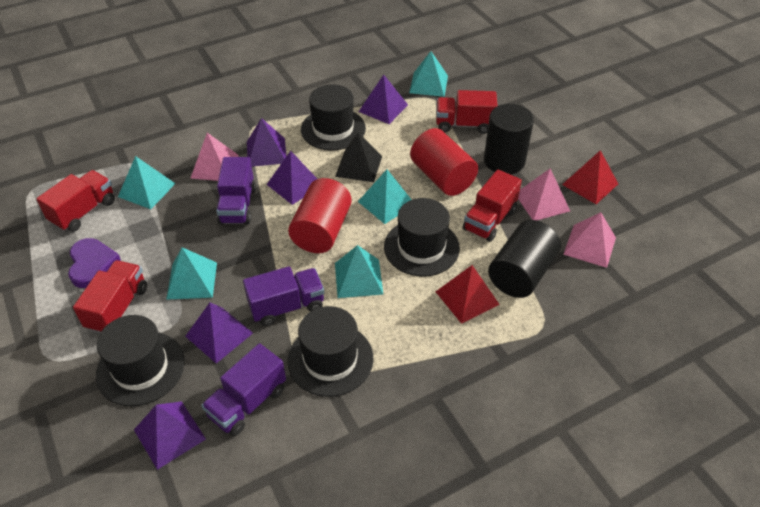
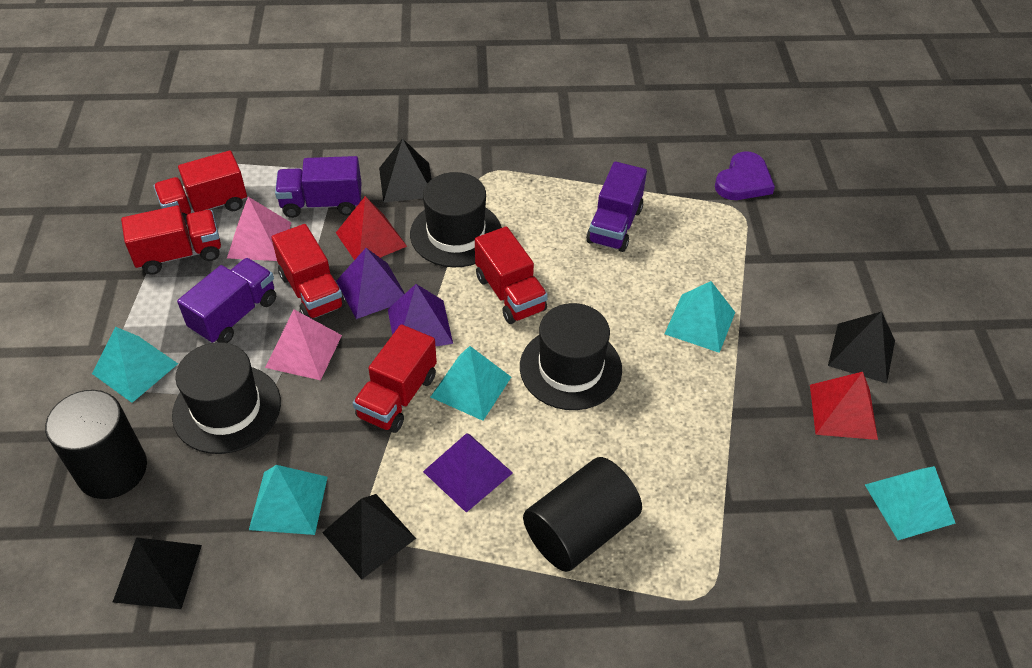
black hat: [96,315,185,406] [288,306,373,397] [301,84,366,151] [384,198,460,276] = 4 -> [172,342,281,454] [410,172,502,268] [520,303,622,410] = 3
black pyramid: [335,133,382,182] = 1 -> [113,537,202,609] [322,494,416,580] [379,138,432,203] [828,311,895,383] = 4
pink pyramid: [190,133,239,181] [518,168,570,220] [563,212,616,268] = 3 -> [227,197,291,261] [265,310,342,380] = 2
purple pyramid: [134,401,206,470] [185,302,253,363] [247,118,286,167] [266,151,317,205] [359,75,408,124] = 5 -> [336,248,405,319] [388,284,453,346] [423,433,513,513] = 3
red cylinder: [288,178,352,253] [410,128,478,196] = 2 -> none = 0
red truck: [36,170,115,232] [73,260,147,333] [436,90,498,134] [463,169,522,242] = 4 -> [121,205,221,275] [153,151,247,225] [271,224,345,319] [353,324,437,433] [475,226,548,324] = 5

